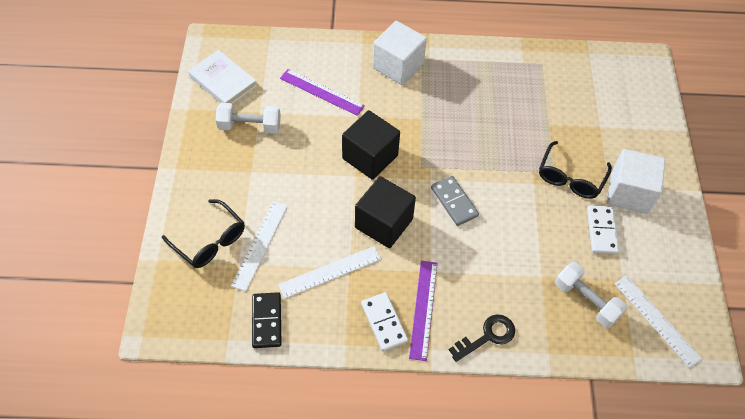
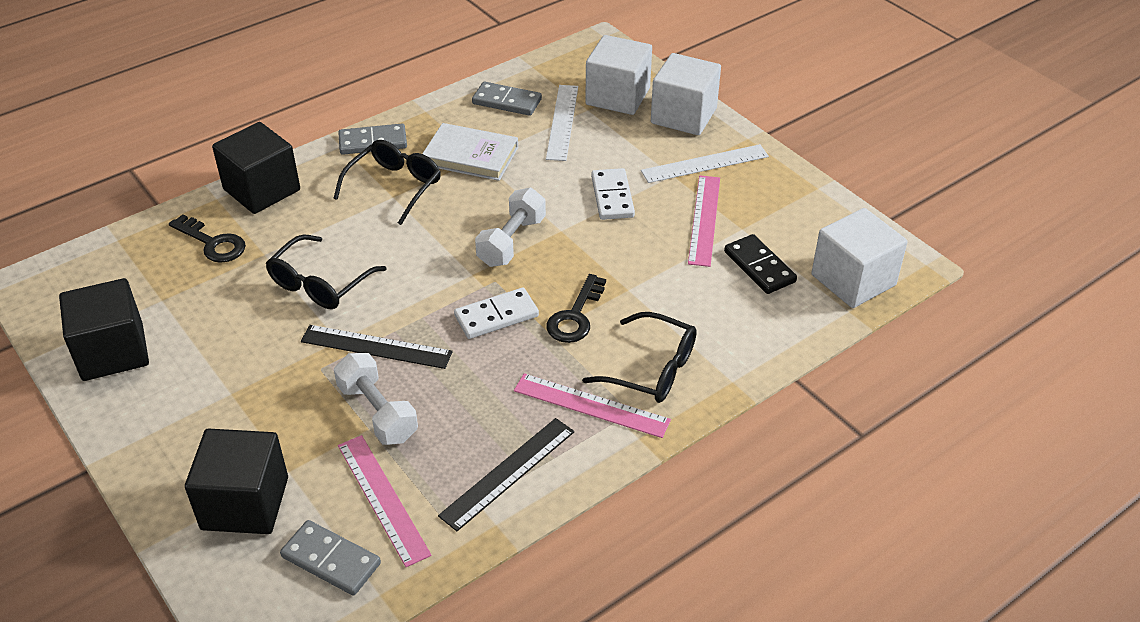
black cube: [342,110,400,180] [355,176,416,248] = 2 -> [59,278,149,381] [185,428,288,534] [212,122,300,214] = 3
black glasses: [162,199,245,268] [539,141,612,199] = 2 -> [265,234,386,309] [333,140,441,225] [582,312,697,403] = 3
black key: [449,314,515,362] = 1 -> [169,214,246,263] [547,274,606,343] = 2
black ruler: none = 0 -> [301,325,453,369] [438,418,574,531] = 2
grey domino: [431,176,479,226] = 1 -> [280,520,381,596] [338,124,407,155] [472,82,542,116] = 3
pink ruler: none = 0 -> [338,435,431,567] [514,373,671,438] [688,176,720,267] = 3
purple ruler: [280,69,365,116] [409,261,437,361] = 2 -> none = 0
white cube: [373,21,427,85] [607,149,665,214] = 2 -> [585,35,652,115] [651,53,721,135] [811,208,907,308] = 3
white ruler: [231,201,288,291] [278,246,381,299] [614,275,702,368] = 3 -> [546,85,578,161] [641,144,769,183] = 2

